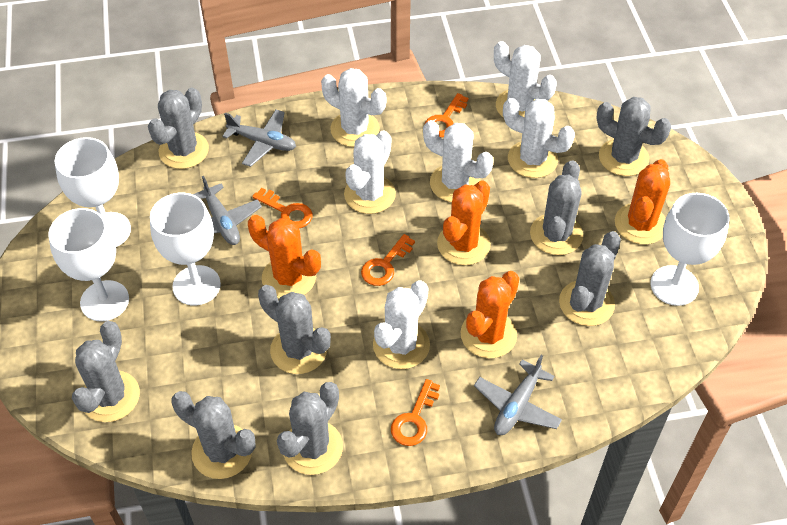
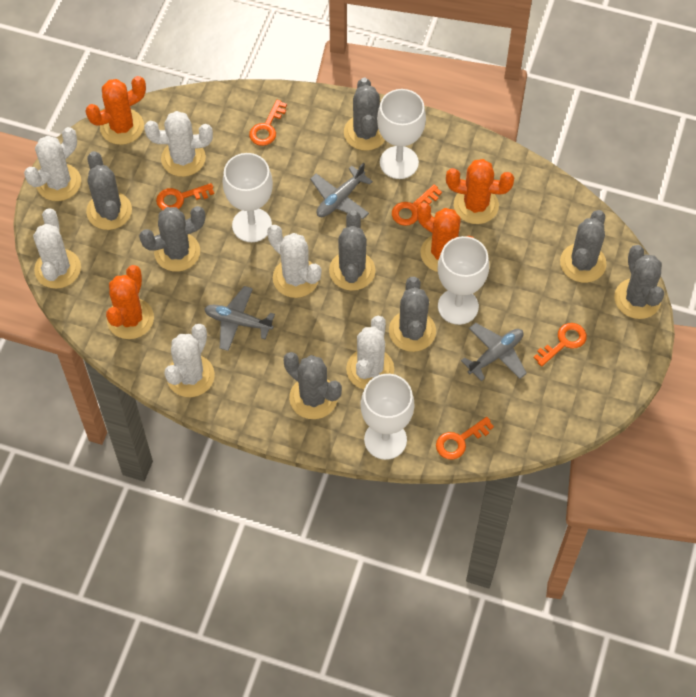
orange key: [252,188,313,228] [361,234,415,286] [391,379,440,446] [425,93,469,137] = 4 -> [156,183,214,210] [249,100,287,146] [392,184,442,226] [436,417,494,460] [534,323,587,367] = 5

